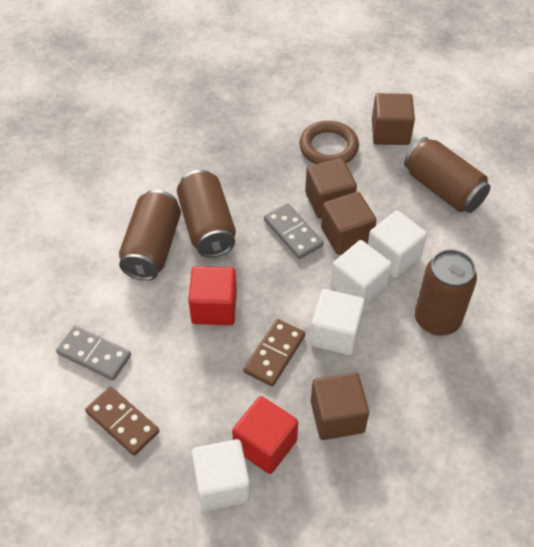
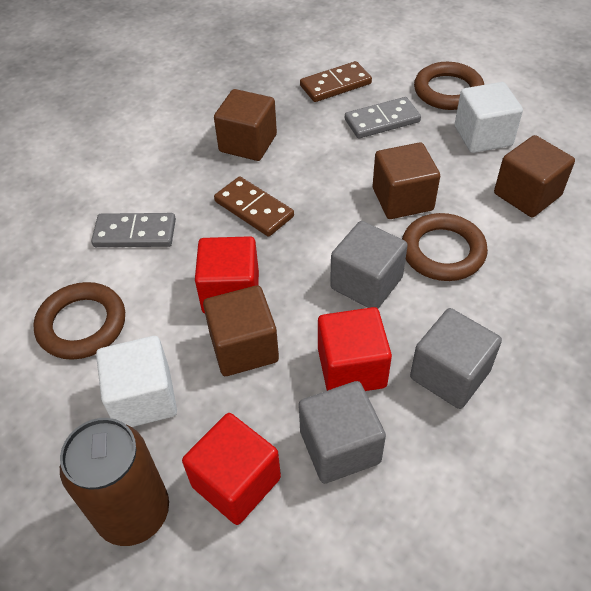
brown can: [119,190,181,281] [177,170,236,258] [404,137,491,213] [415,249,477,336] = 4 -> [60,418,169,546] = 1
brown ring: [299,121,359,164] = 1 -> [33,282,125,360] [402,213,488,281] [414,62,484,110] = 3
grey cube: none = 0 -> [299,381,386,484] [330,221,408,309] [410,308,502,409] = 3
red cube: [188,266,237,325] [232,396,298,474] = 2 -> [182,413,281,525] [195,236,259,313] [318,307,392,391] = 3
white cube: [192,439,250,511] [310,289,365,355] [331,240,392,307] [368,211,427,278] = 4 -> [96,336,177,427] [455,82,523,153] = 2

